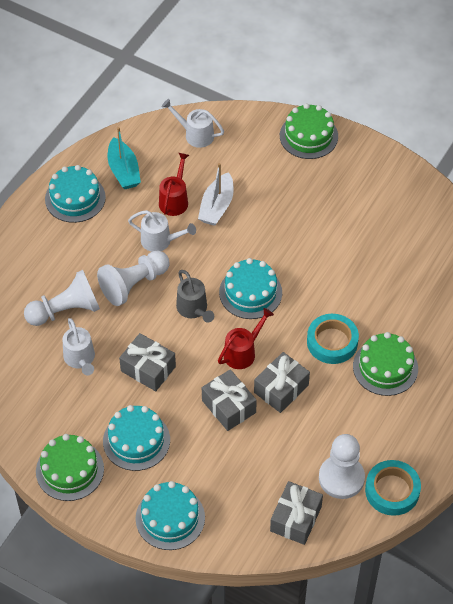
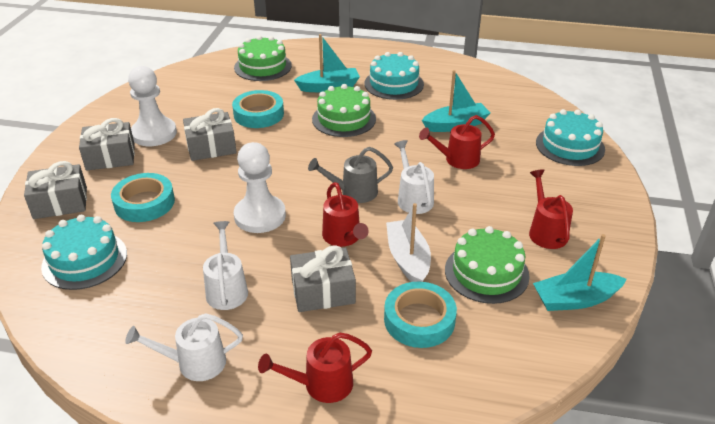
red watering can: [159,153,189,216] [218,308,274,369] = 2 -> [258,333,372,403] [322,182,369,247] [419,115,495,169] [529,169,573,249] = 4
turquoise boat: [108,127,141,189] = 1 -> [294,34,360,92] [422,70,490,132] [533,234,627,311] = 3
turquoise cake: [45,165,106,223] [103,405,170,471] [136,481,205,550] [219,258,282,319] = 4 -> [41,215,127,290] [364,52,424,100] [536,109,605,166] = 3
turquoise tape: [307,314,359,364] [365,460,421,516] = 2 -> [111,173,175,222] [232,90,284,128] [384,282,457,348] = 3
white pawn: [24,270,100,326] [97,250,170,306] [319,434,365,499] = 3 -> [128,66,177,146] [234,142,286,233] = 2

